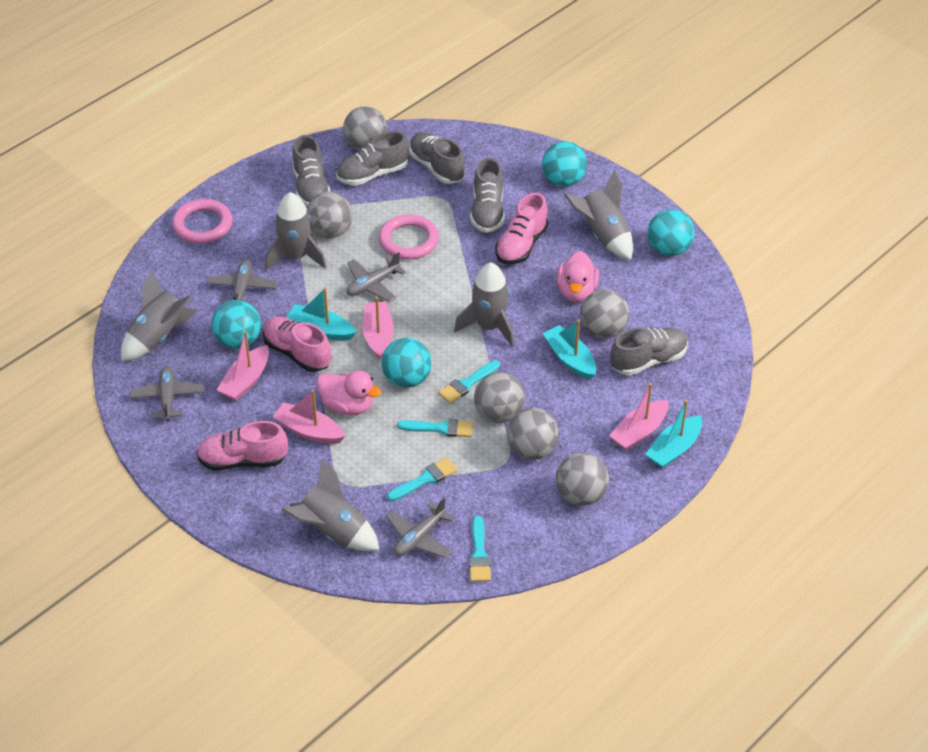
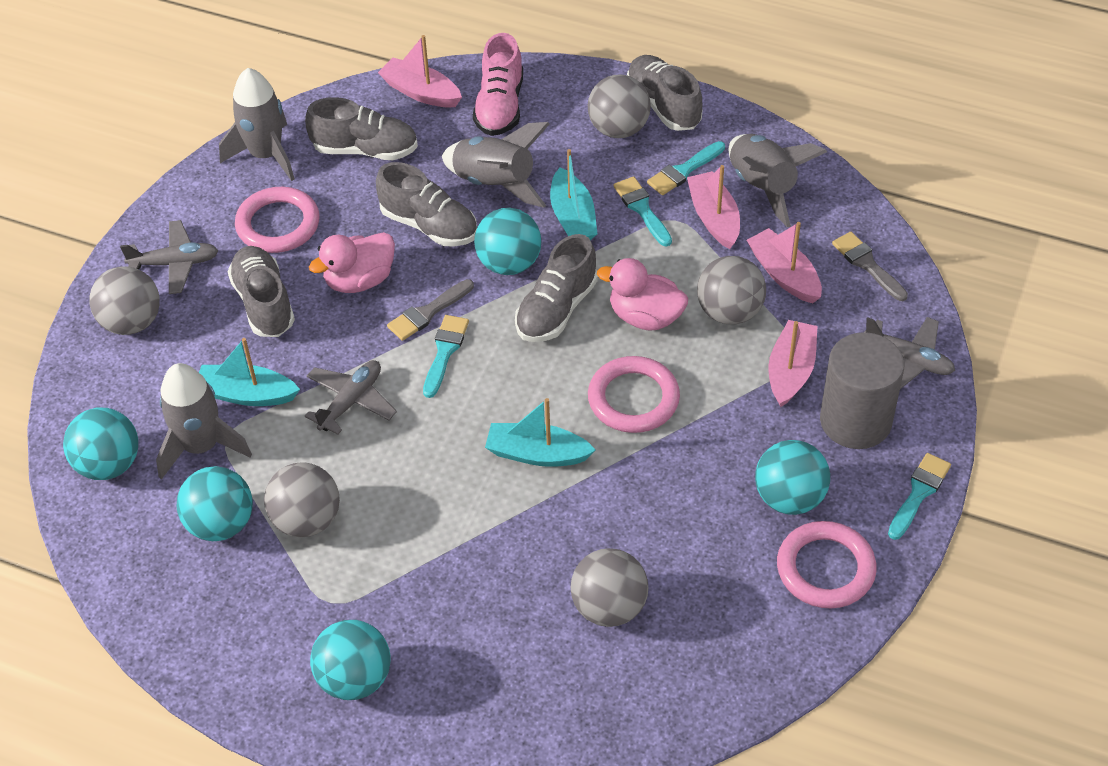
grey ball: [307,192,353,238] [343,106,387,150] [474,372,525,423] [507,408,559,460] [556,453,609,506] [580,289,629,338] = 6 -> [90,266,160,335] [264,462,340,538] [571,548,649,627] [588,74,651,138] [697,256,766,325] = 5
grey brush: none = 0 -> [387,279,474,341] [832,232,908,301] = 2
grey cylinder: none = 0 -> [820,332,904,449] = 1
grey plane: [130,366,204,421] [207,259,277,304] [346,252,406,302] [386,498,455,558] = 4 -> [120,220,218,294] [305,360,397,435] [864,317,955,389] = 3
grey rocket: [121,269,198,361] [265,192,327,271] [281,458,379,551] [454,262,514,347] [564,170,633,260] = 5 -> [156,363,252,480] [219,68,295,181] [442,122,550,208] [729,134,827,227] = 4
pink ring: [172,199,232,243] [379,214,439,259] = 2 -> [235,187,320,253] [588,356,680,433] [777,521,877,608] = 3
pink shoe: [196,421,288,470] [263,316,331,372] [495,193,548,265] = 3 -> [473,33,523,136] = 1
turquoise ball: [211,300,261,349] [381,338,432,388] [542,141,587,187] [648,209,695,256] = 4 -> [63,408,138,480] [177,466,253,541] [310,620,391,700] [474,208,542,275] [755,440,830,515] = 5

